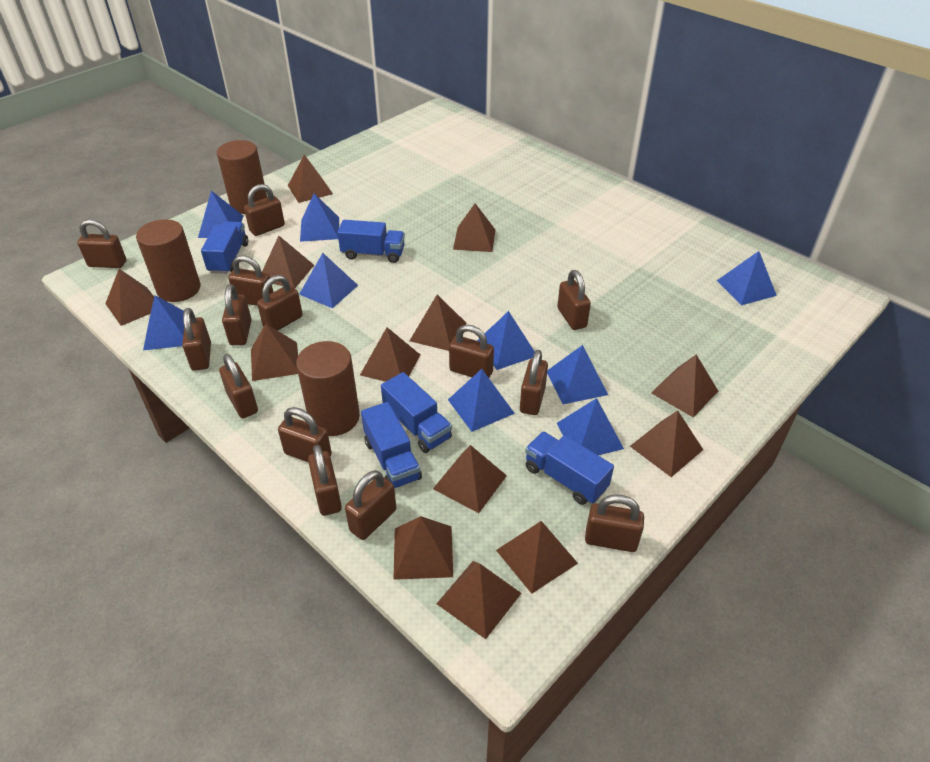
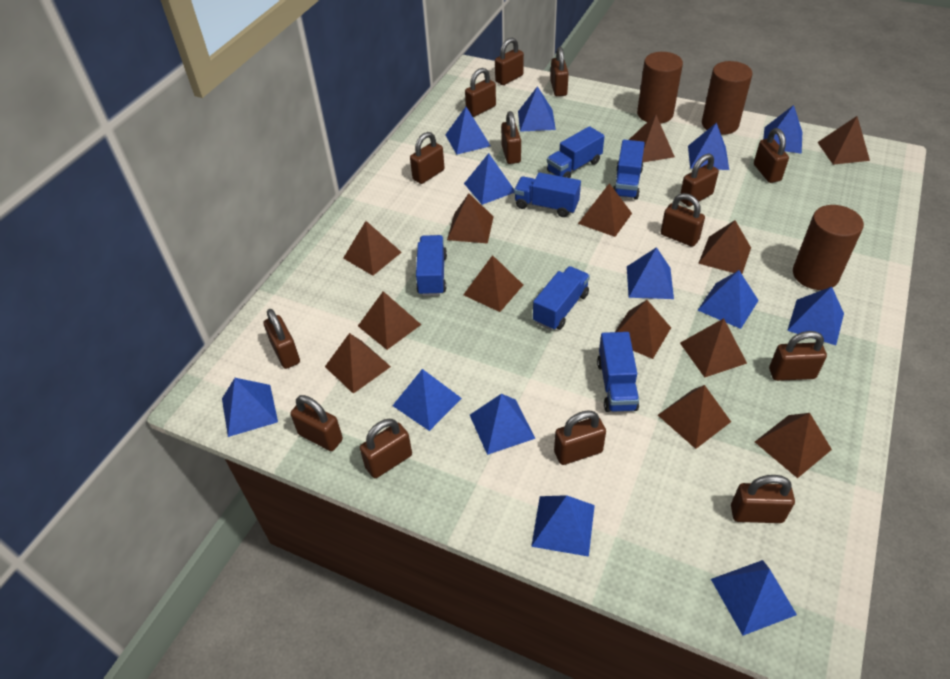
blue pyramid: [143,295,184,350] [198,191,243,238] [299,253,358,309] [300,193,339,242] [448,369,515,432] [477,311,535,370] [547,345,608,404] [557,398,624,455] [717,251,777,305] = 9 -> [222,378,278,437] [392,369,462,431] [445,107,491,154] [464,153,514,205] [470,394,535,455] [518,86,556,132] [531,495,595,557] [627,247,674,299] [688,122,729,170] [698,270,759,329] [711,560,797,636] [763,105,802,154] [787,287,844,345] = 13
blue truck: [201,221,248,274] [337,220,405,263] [361,402,422,489] [381,372,452,453] [525,432,614,505] = 5 -> [416,235,447,296] [514,172,581,217] [533,266,590,331] [547,126,604,178] [597,332,639,412] [613,140,645,200] = 6

